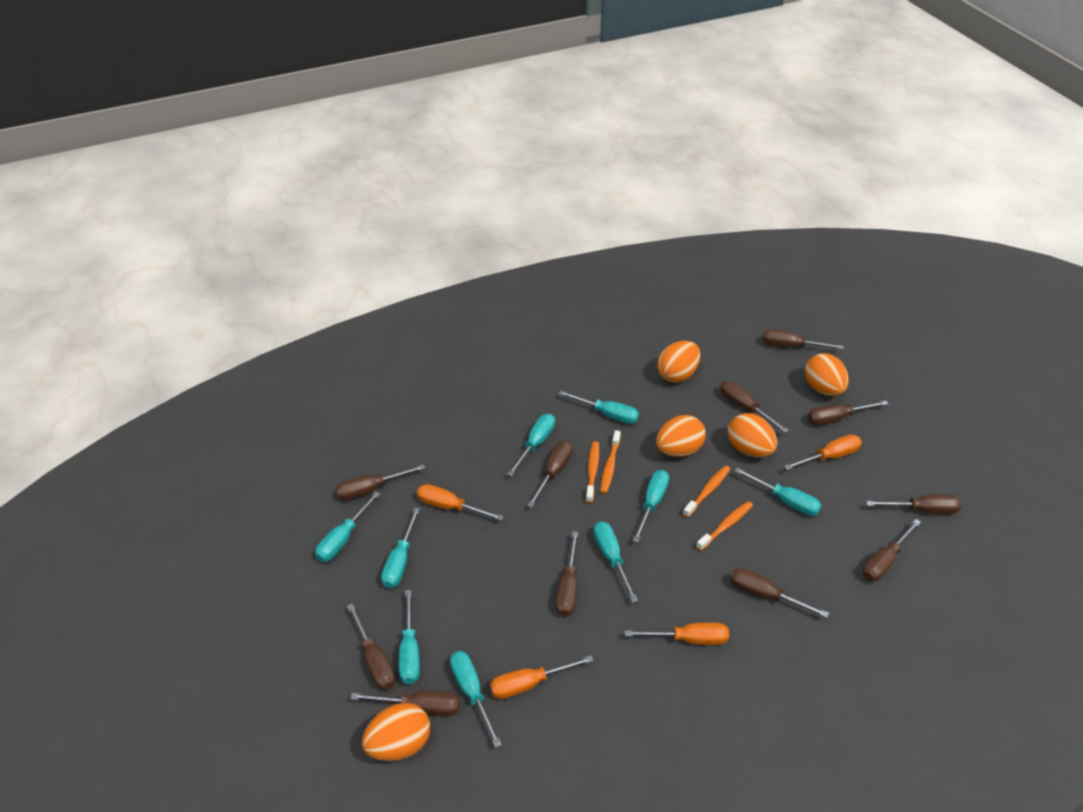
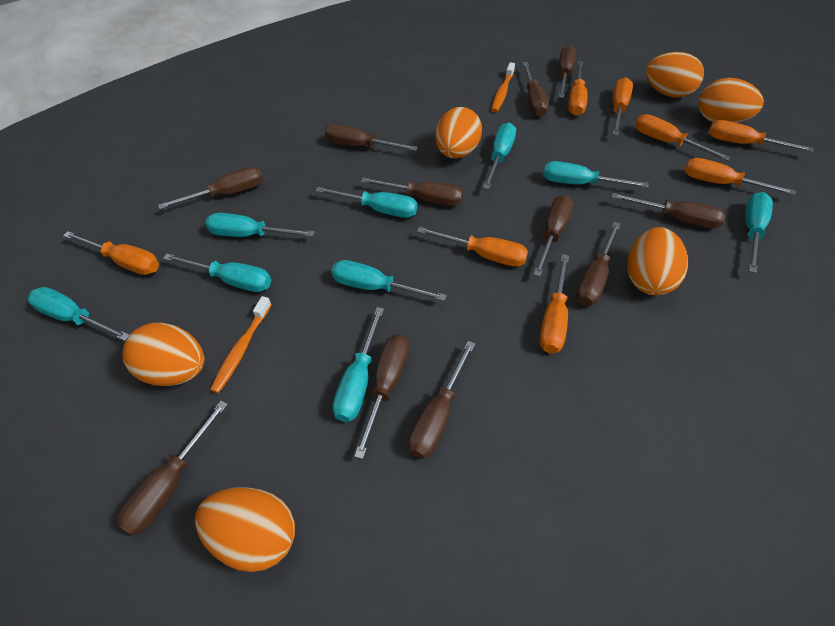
orange egg: [362,703,430,761] [656,415,706,457] [657,341,700,383] [728,413,777,457] [805,353,849,396] = 5 -> [122,323,205,386] [195,487,295,572] [435,107,482,158] [627,227,688,295] [646,52,704,98] [698,78,764,123] = 6
orange screwdriver: [417,484,504,521] [490,655,593,699] [625,622,729,645] [784,434,862,470] = 4 -> [63,231,159,275] [417,227,528,267] [539,254,569,353] [568,61,588,116] [612,77,633,135] [635,114,731,161] [684,158,796,195] [708,120,814,152] = 8
orange toothbrush: [586,441,599,503] [600,430,621,494] [683,465,730,518] [696,501,753,551] = 4 -> [210,296,271,393] [491,62,515,112] = 2

